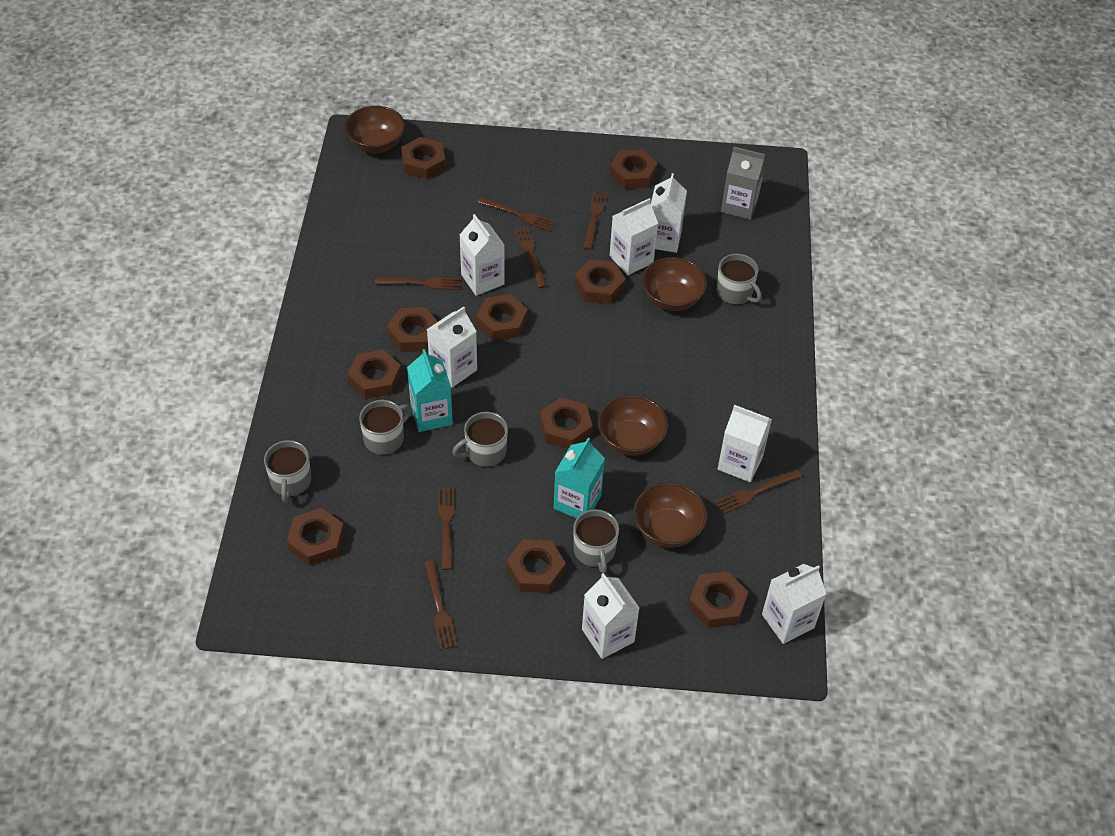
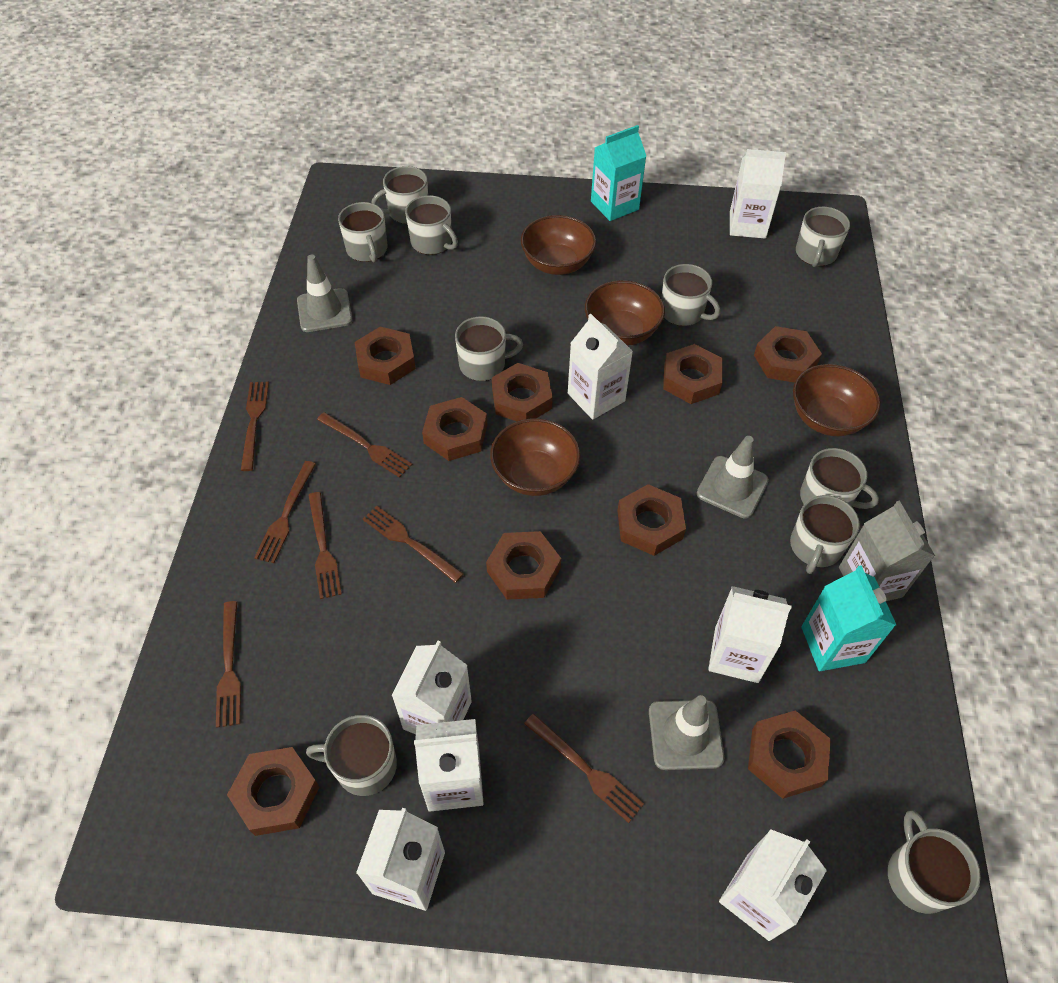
brown nut: [287,508,345,565] [347,350,402,399] [387,307,438,352] [401,137,446,179] [476,294,528,341] [507,539,566,593] [540,397,592,449] [574,260,626,304] [610,149,657,189] [688,571,748,628] = 10 -> [227,747,320,836] [355,327,416,385] [422,397,487,461] [486,531,561,600] [492,363,553,421] [617,484,686,556] [663,344,723,404] [748,710,831,799] [754,326,822,383] = 9
grey mug: [264,440,311,503] [359,400,411,455] [452,412,508,467] [573,509,619,573] [716,254,762,304] = 5 -> [306,715,397,796] [338,202,387,262] [372,166,428,224] [405,195,458,255] [455,316,523,381] [661,264,721,326] [790,495,860,574] [796,207,850,267] [800,448,879,509] [888,811,981,914] = 10
grey traffic cone: none = 0 -> [297,254,353,332] [649,695,724,770] [697,436,769,519] = 3

